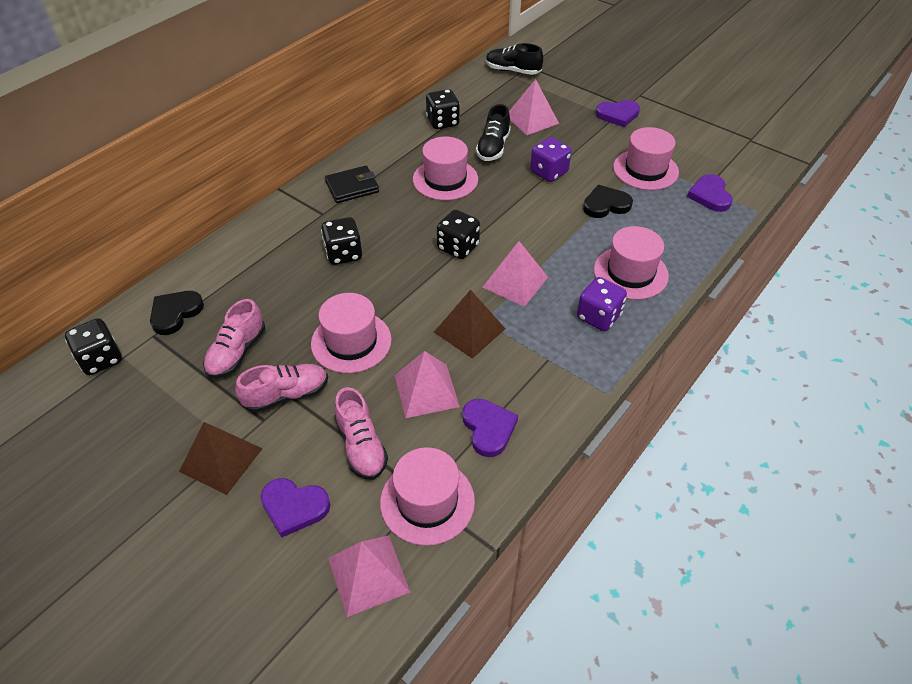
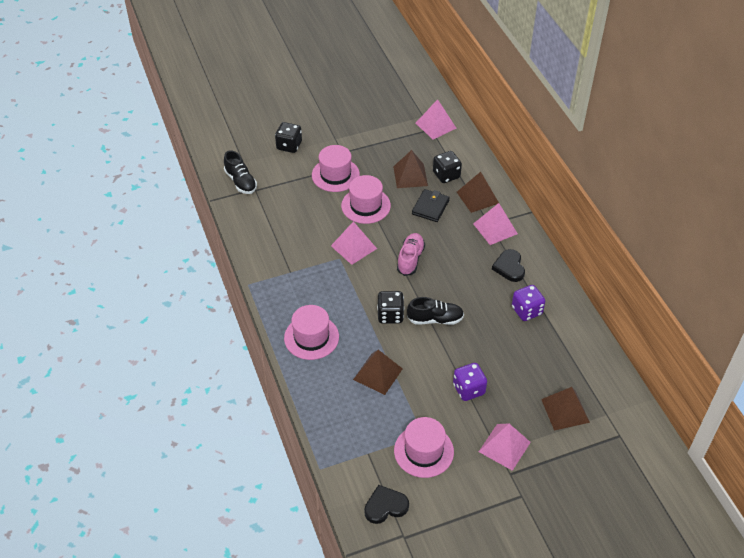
black dice: [65,318,122,375] [321,217,362,265] [426,89,460,129] [437,210,480,259] = 4 -> [275,122,302,153] [377,291,404,324] [433,151,462,183] = 3
brown pyramid: [179,422,263,495] [434,290,505,359] = 2 -> [353,350,403,395] [393,150,428,188] [457,172,499,213] [541,387,590,430] = 4
pink hat: [311,293,392,373] [380,447,475,546] [413,137,478,201] [594,226,669,300] [613,127,679,190] = 5 -> [284,305,339,360] [312,145,360,192] [341,175,391,224] [394,417,454,478] = 4
pink shoe: [203,299,265,379] [235,364,328,413] [335,387,388,480] = 3 -> [397,233,425,276] = 1
purple heart: [261,478,330,538] [462,399,518,457] [596,100,640,127] [687,174,733,212] = 4 -> none = 0

